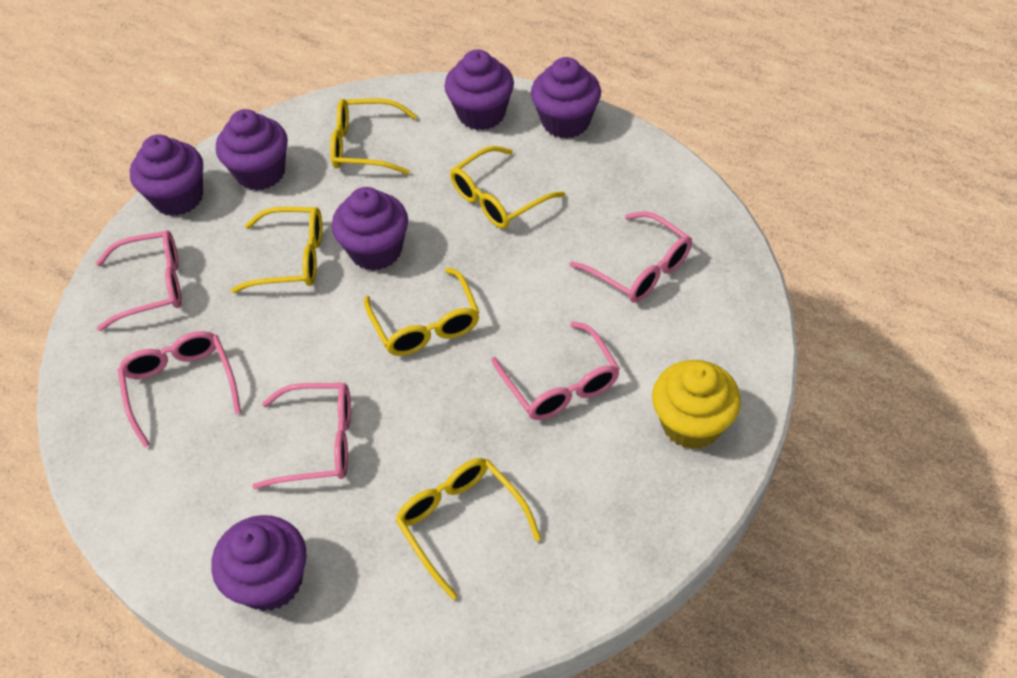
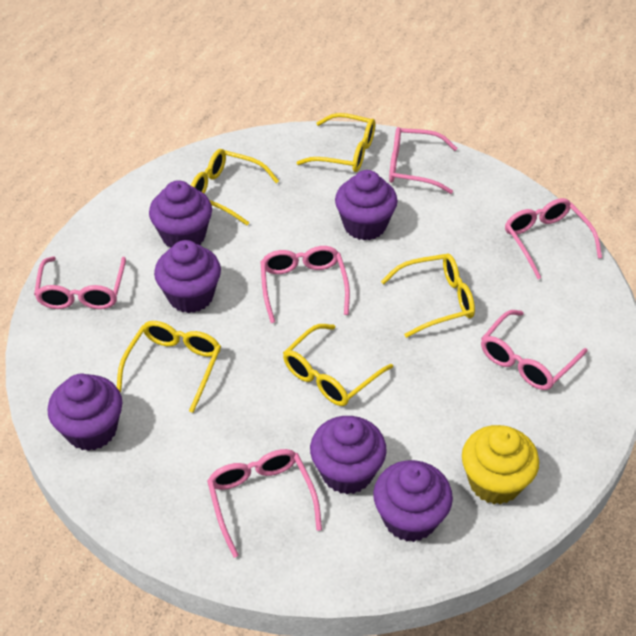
pink glasses: [96,230,182,331] [118,331,241,448] [252,383,351,489] [491,322,620,420] [570,211,692,303] = 5 -> [34,256,126,309] [207,449,322,558] [261,246,350,323] [389,127,457,194] [481,310,587,390] [505,198,602,279] = 6

